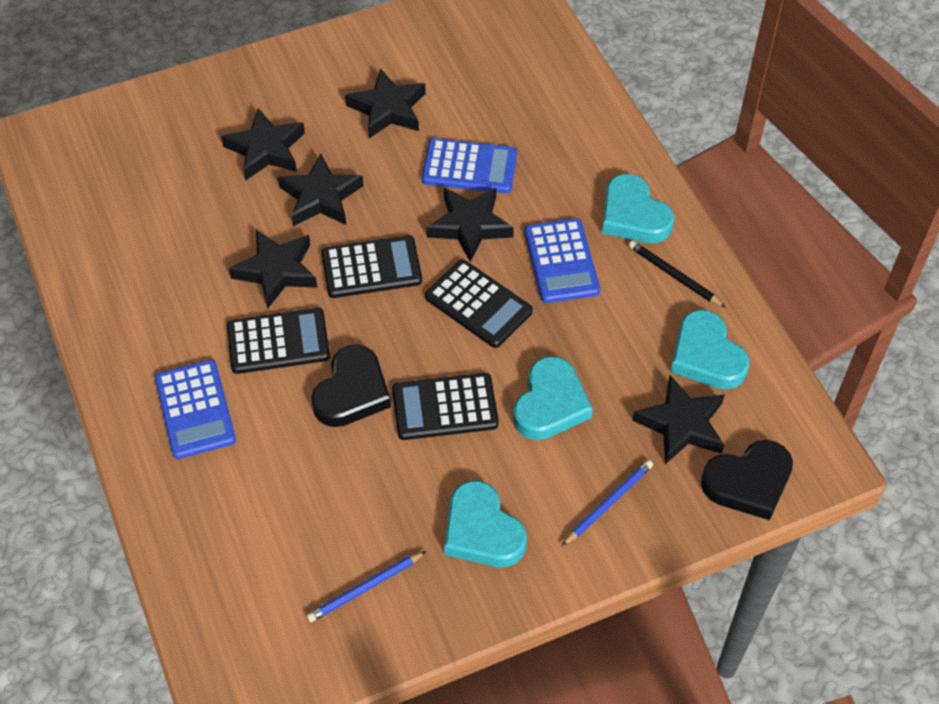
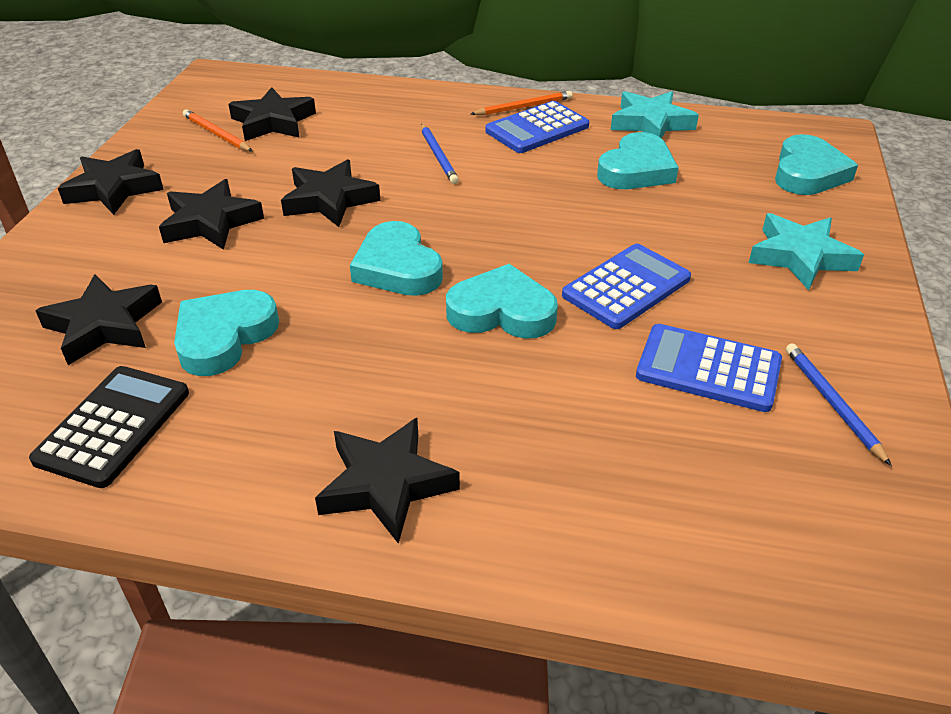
black calculator: [227,308,330,374] [321,235,422,298] [392,373,499,440] [425,260,533,348] = 4 -> [29,366,189,488] = 1
black heart: [311,344,391,427] [701,440,793,520] = 2 -> none = 0
black pencil: [628,240,726,308] = 1 -> none = 0
orange pencil: none = 0 -> [183,109,253,152] [471,91,573,115] = 2
turquoise heart: [444,481,527,567] [513,356,593,440] [602,174,674,243] [670,310,750,389] = 4 -> [174,290,279,376] [350,221,443,296] [446,264,558,339] [597,132,679,189] [775,134,858,195] = 5
turquoise star: none = 0 -> [611,91,699,139] [749,213,864,290] = 2

